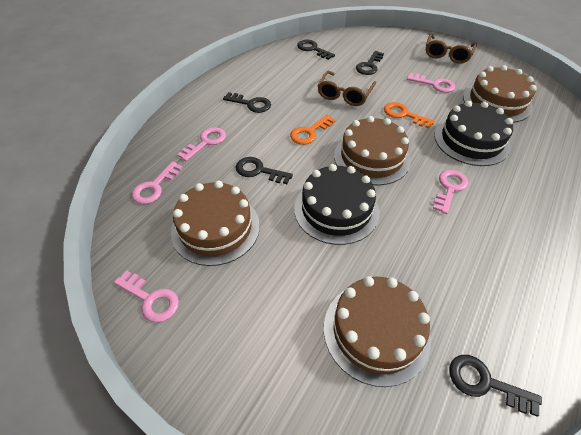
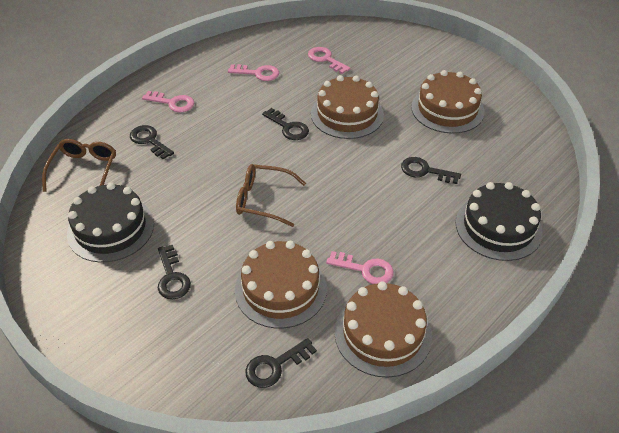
orange key: [290,115,335,145] [384,102,435,128] = 2 -> none = 0
pink key: [114,271,179,323] [132,161,183,204] [177,127,226,161] [407,73,455,93] [433,170,468,214] = 5 -> [142,91,194,112] [228,64,279,81] [308,47,351,74] [326,251,394,284] = 4

